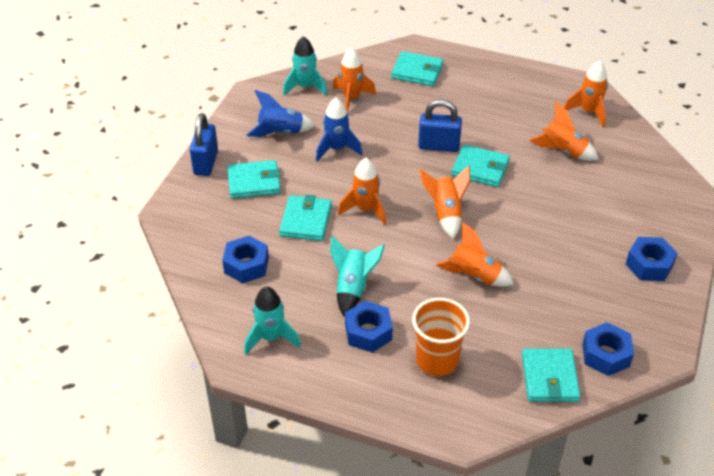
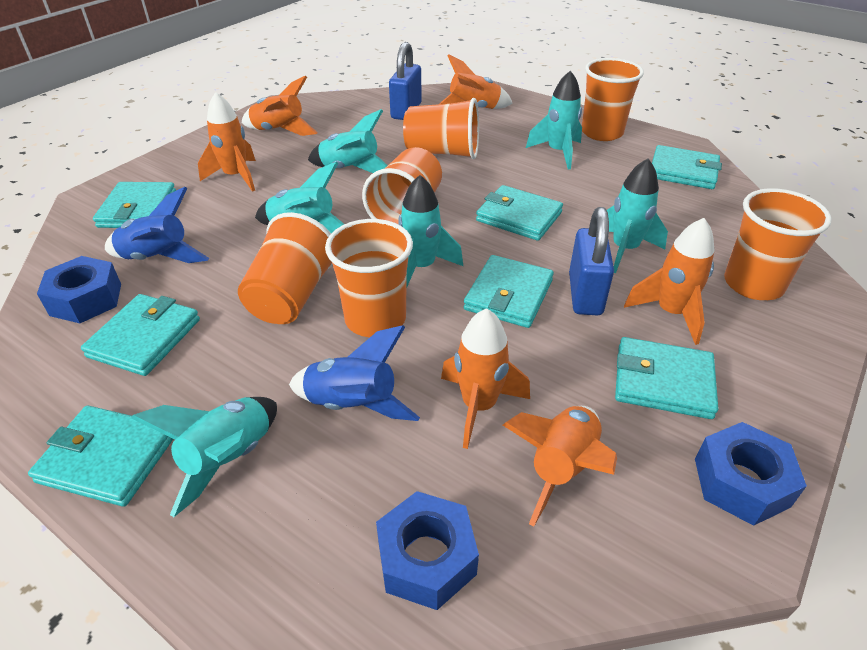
blue nut: [222,236,269,283] [345,301,393,353] [582,322,634,376] [626,237,678,281] = 4 -> [37,256,121,323] [376,491,479,610] [695,422,807,526] = 3
orange cup: [412,298,470,376] = 1 -> [238,212,333,324] [325,219,413,337] [362,147,442,225] [403,98,479,159] [582,58,644,141] [724,188,832,300] = 6
turquoise rocket: [244,287,301,354] [283,36,327,96] [330,236,385,316] = 3 -> [131,397,277,517] [255,162,344,233] [308,109,388,173] [398,175,463,289] [526,70,582,169] [607,158,668,273] = 6
turquoise wallet: [227,160,281,199] [279,194,332,241] [391,51,443,86] [451,145,510,187] [522,349,580,402] = 5 -> [28,406,173,507] [81,294,200,376] [93,182,176,228] [464,255,554,328] [476,185,563,241] [615,337,718,419] [652,145,722,189] = 7

